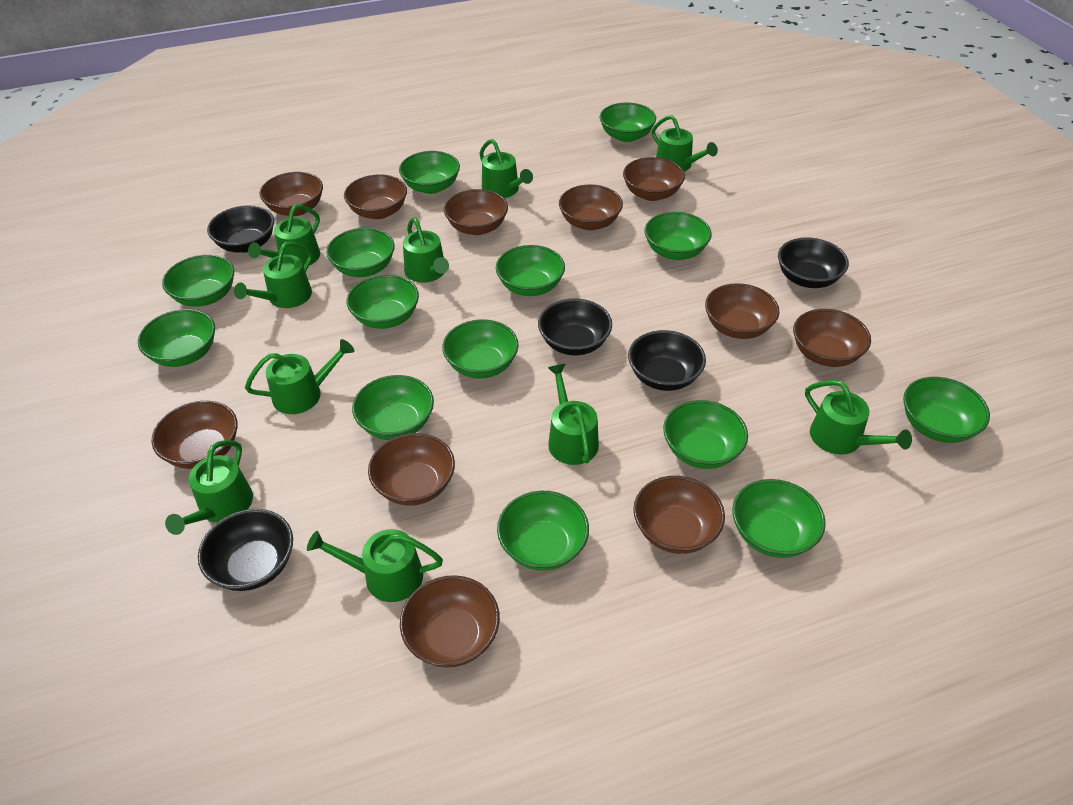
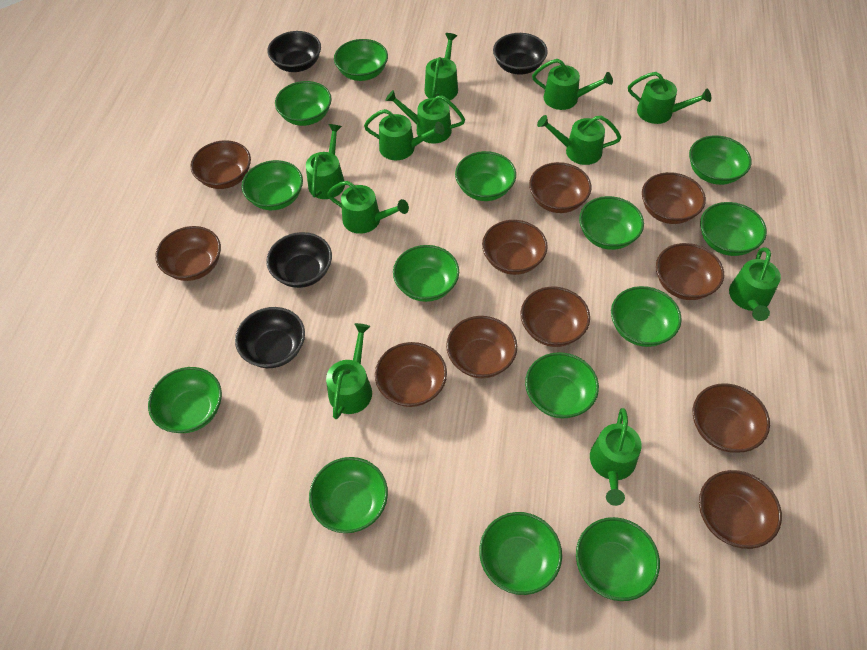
black bowl: [198,509,293,591] [207,205,274,253] [538,299,612,355] [628,330,706,391] [778,237,849,288] = 5 -> [235,307,305,368] [266,232,332,288] [267,31,321,72] [493,33,548,75] = 4
green watering can: [165,440,253,535] [234,242,312,308] [245,339,354,414] [248,204,320,267] [307,529,443,602] [403,217,449,283] [479,139,533,198] [548,364,599,465] [652,115,718,172] [805,380,912,455] = 10 -> [306,124,345,199] [326,323,372,419] [327,181,409,234] [364,109,444,160] [385,90,465,144] [425,33,458,100] [532,59,613,110] [537,115,621,165] [590,408,642,506] [628,72,711,124] [729,247,781,321] = 11

